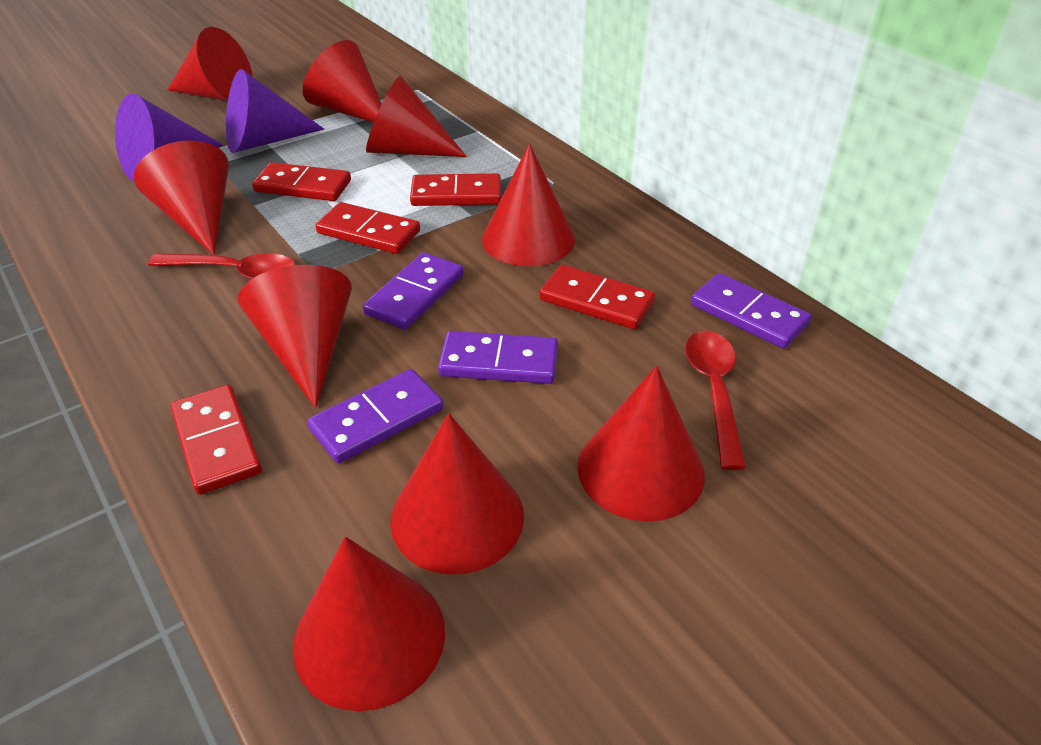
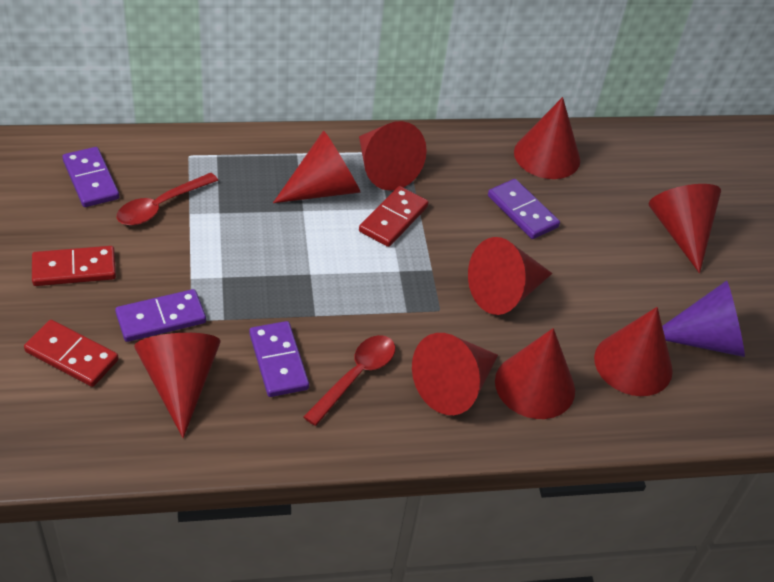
purple cone: [115,93,223,182] [226,69,324,153] = 2 -> [662,281,745,357] = 1
red domino: [171,385,262,495] [252,162,351,201] [315,202,420,254] [410,173,501,206] [539,265,655,329] = 5 -> [24,320,119,387] [32,246,116,286] [359,186,429,247] = 3

